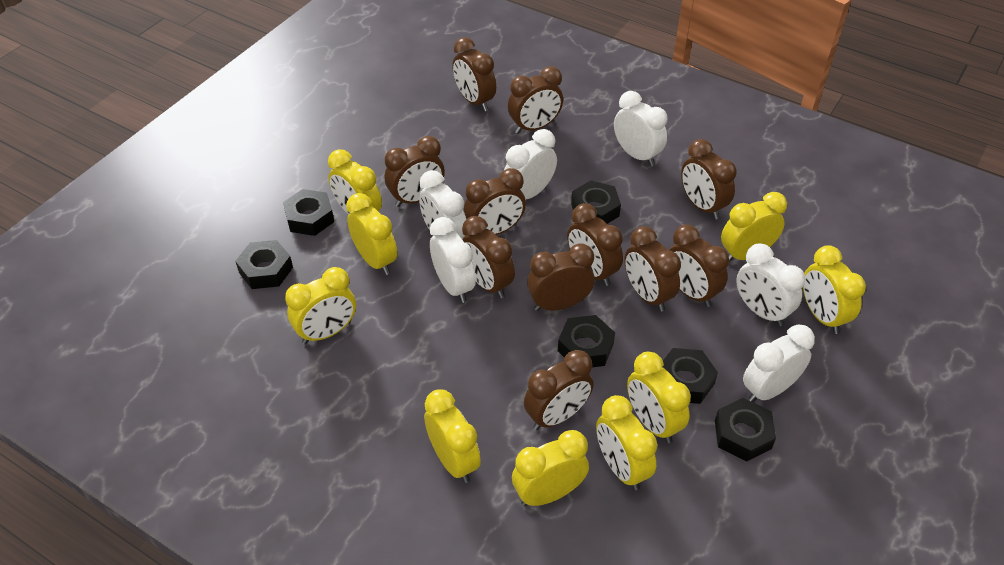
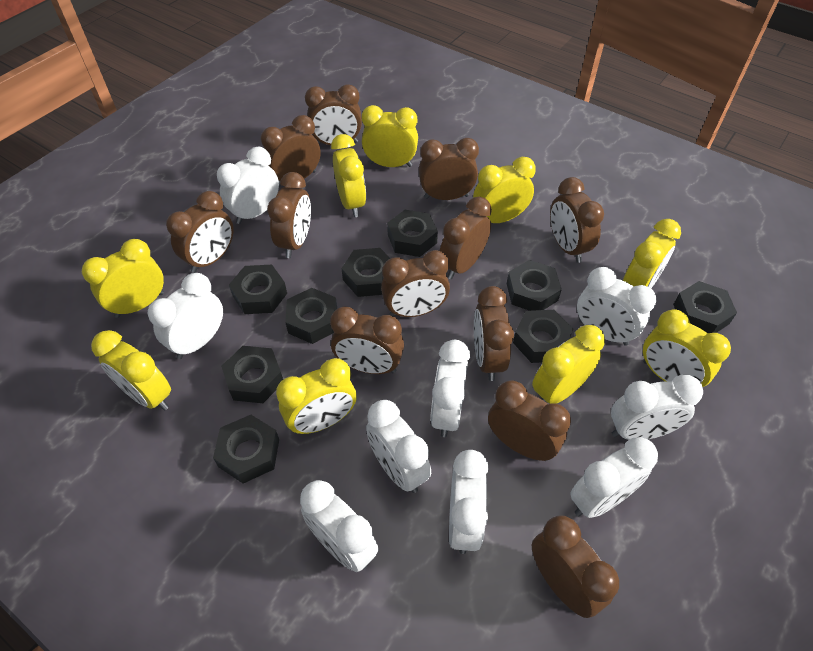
black nut: [235,240,293,289] [283,189,334,236] [558,315,615,367] [571,180,621,224] [663,348,718,404] [715,398,776,462] = 6 -> [213,415,279,484] [221,346,283,403] [229,265,287,314] [285,288,337,344] [341,248,391,297] [387,210,438,257] [507,260,562,311] [513,310,573,363] [673,281,737,334] = 9
brown clock: [385,136,445,207] [452,37,496,111] [462,216,515,299] [464,168,526,235] [508,66,563,134] [524,350,594,430] [527,243,594,311] [567,203,623,286] [624,226,681,312] [669,225,729,307] [681,139,737,220] = 11 -> [166,191,234,273] [261,115,321,187] [267,172,311,258] [305,84,362,145] [330,307,404,374] [381,250,450,317] [419,138,479,200] [440,197,492,279] [474,286,514,381] [488,380,571,461] [532,515,619,618] [550,177,604,263] = 12
white clock: [419,170,466,239] [430,217,476,303] [504,129,557,199] [614,91,668,166] [736,243,806,326] [743,324,815,402] = 6 -> [148,273,223,359] [217,147,279,224] [300,480,379,572] [366,400,431,493] [430,340,470,437] [449,450,489,554] [570,437,658,518] [577,267,656,346] [611,375,703,440] = 9

